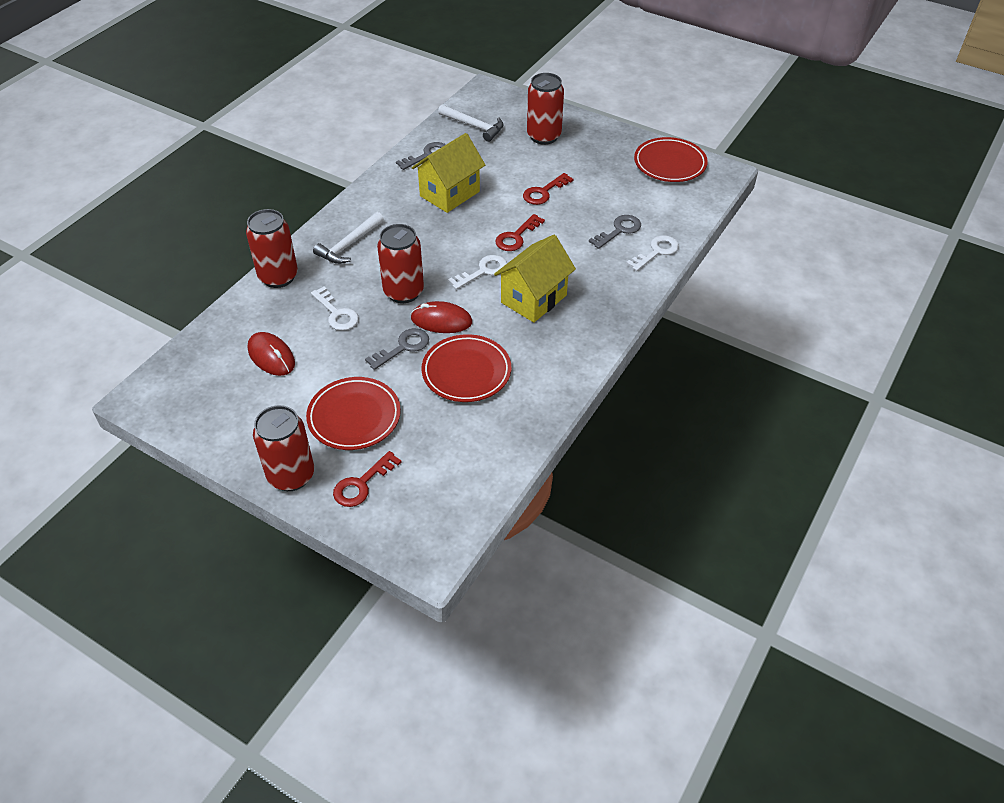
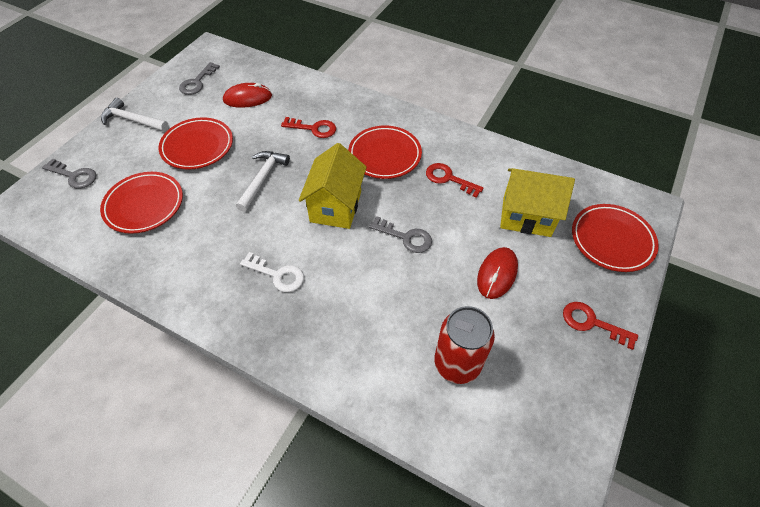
red can: [246,209,298,288] [253,405,314,491] [377,224,424,303] [527,73,564,145] = 4 -> [434,306,495,384] = 1
red plate: [306,377,401,450] [421,334,511,402] [634,137,708,182] = 3 -> [100,172,183,234] [159,117,233,170] [348,126,422,179] [572,204,659,272] = 4
white key: [311,286,359,331] [448,255,507,290] [626,235,679,271] = 3 -> [240,252,304,292] = 1

